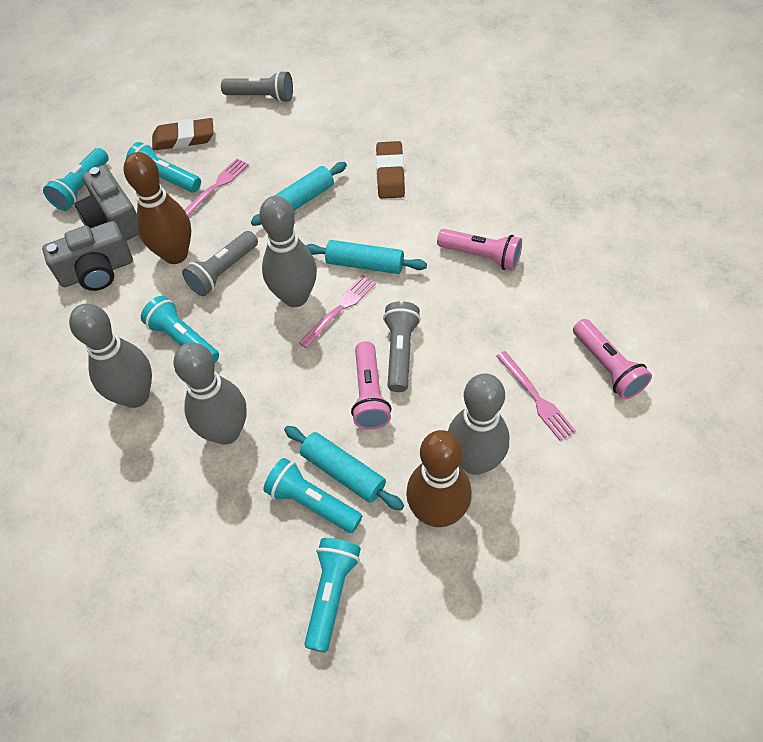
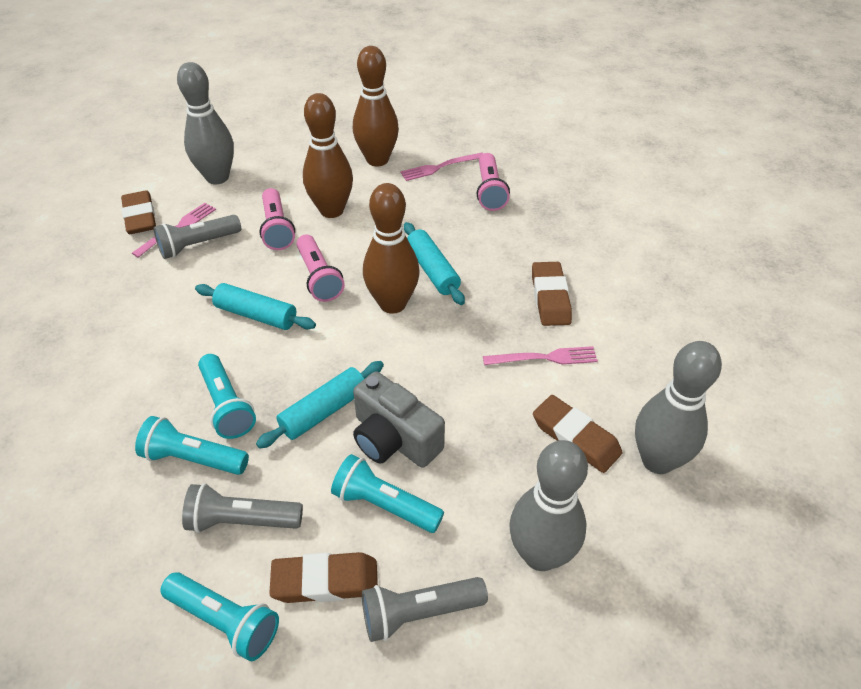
brown bowling pin: [124,152,191,264] [406,430,472,527] = 2 -> [303,93,353,218] [353,46,399,166] [363,183,420,314] = 3
brown eraser: [152,118,214,151] [376,141,405,199] = 2 -> [121,190,156,234] [269,552,378,603] [532,262,572,326] [533,395,623,473] = 4
grey bowling pin: [69,304,152,408] [174,342,247,445] [259,196,317,307] [448,373,509,475] = 4 -> [177,62,234,184] [509,440,588,571] [635,341,722,474] = 3
grey camera: [42,221,133,291] [74,165,139,241] = 2 -> [353,371,445,468] = 1
turquoise flashlight: [43,148,109,211] [126,142,201,193] [141,296,219,363] [263,458,362,533] [304,538,361,653] = 5 -> [135,416,249,475] [160,572,279,661] [198,354,256,439] [331,454,444,533] = 4

